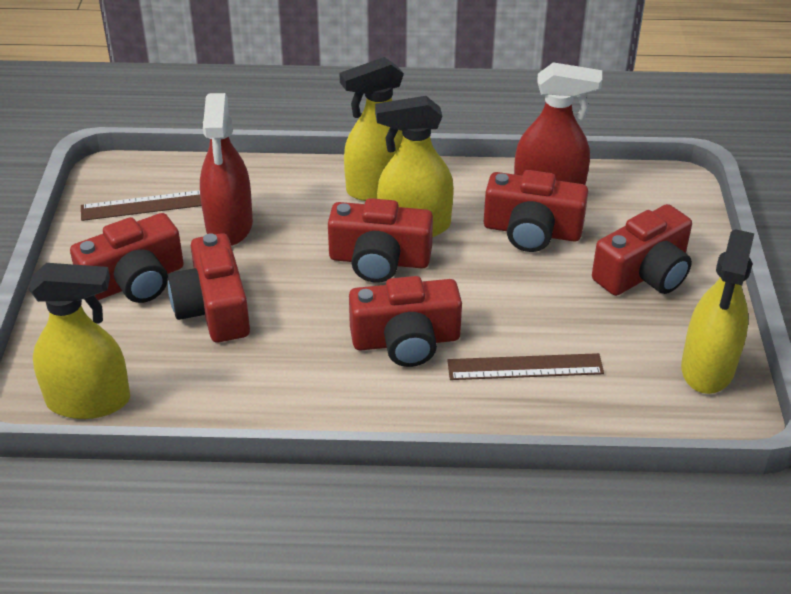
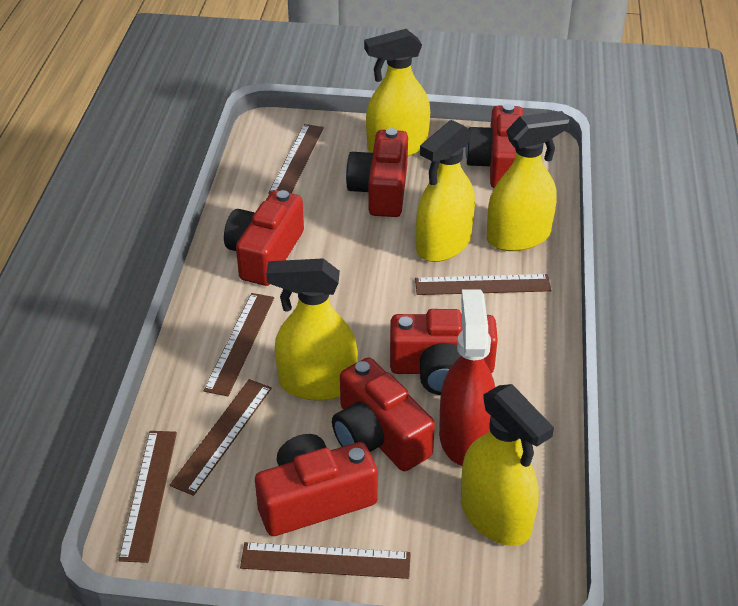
brown ruler: [81,190,202,221] [447,353,604,380] = 2 -> [119,431,177,563] [170,379,272,496] [204,293,274,396] [240,542,411,579] [268,124,324,194] [415,274,551,295] = 6
red spray bottle: [200,93,253,246] [514,62,602,185] = 2 -> [439,289,495,466] = 1
yellow spray bottle: [29,263,130,419] [339,57,404,201] [375,96,454,237] [681,229,754,394] = 4 -> [266,258,358,401] [364,29,430,156] [416,120,475,262] [461,384,554,546] [487,111,570,251] = 5

